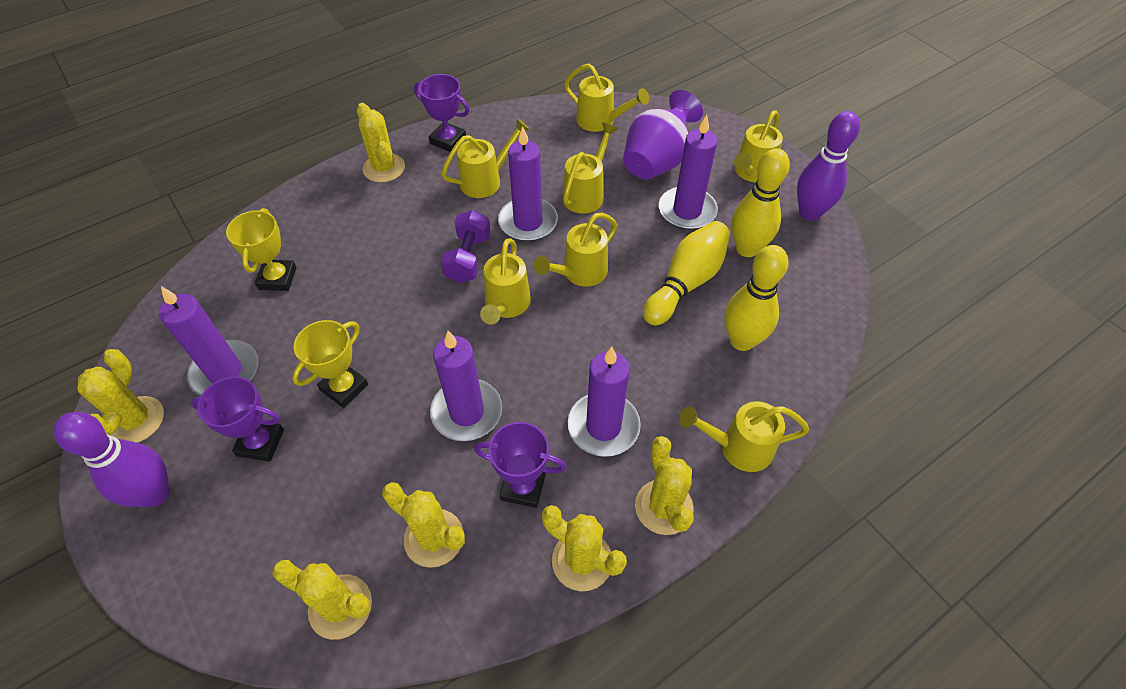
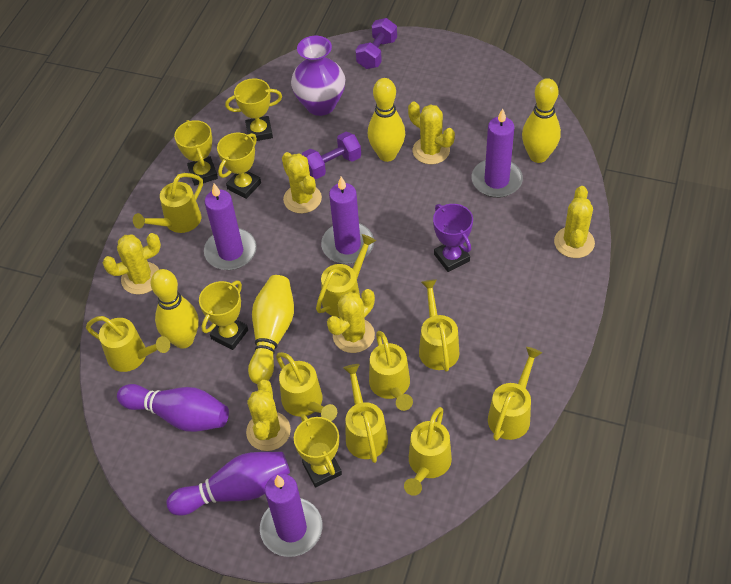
purple candle: [158,286,259,396] [430,331,502,441] [498,126,558,242] [568,347,641,457] [659,115,718,230] = 5 -> [204,184,257,270] [260,474,322,557] [321,177,374,264] [471,109,523,198] = 4
purple dumbbell: [441,210,490,283] = 1 -> [302,132,361,179] [355,18,397,69] = 2
purple trophy: [191,377,284,462] [414,74,469,152] [474,422,566,508] = 3 -> [433,204,473,272] = 1
yellow bowling pin: [643,221,730,325] [725,245,789,351] [731,148,790,257] = 3 -> [151,269,199,349] [248,275,294,384] [368,78,405,162] [522,78,561,163] = 4
yellow trophy: [226,208,297,291] [292,320,368,408] = 2 -> [174,120,218,186] [199,281,248,350] [217,133,261,199] [225,78,282,141] [294,414,342,487] = 5
yellow watering can: [442,118,530,198] [480,238,531,325] [534,213,617,287] [562,123,617,214] [564,63,649,132] [679,401,809,472] [734,110,783,182] = 7 -> [86,316,170,372] [133,173,203,233] [276,352,337,421] [316,234,376,317] [343,364,388,463] [369,331,413,411] [404,407,452,496] [419,279,459,372] [488,347,542,441] = 9

